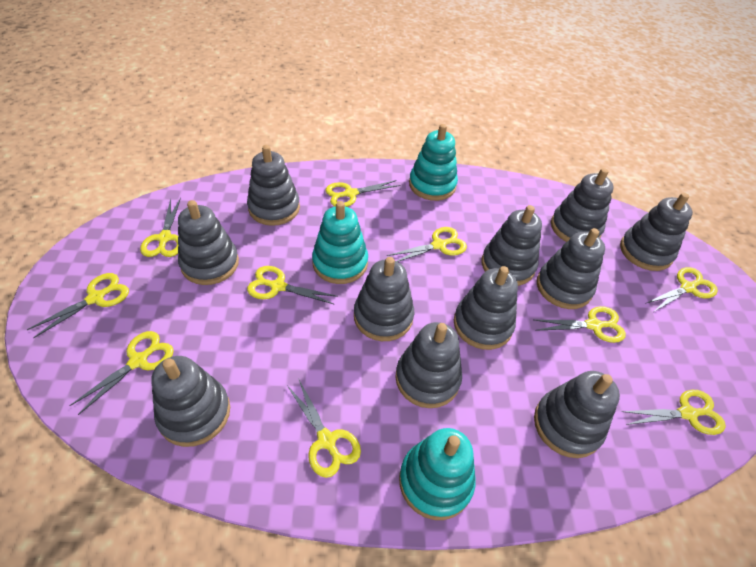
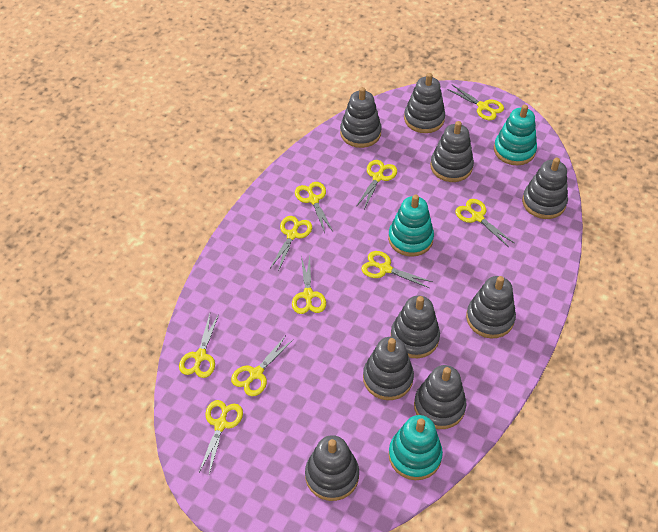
grey stacking toy: [151,356,230,447] [178,200,239,285] [247,145,300,226] [354,257,414,341] [395,322,462,408] [454,266,518,350] [482,205,542,286] [534,371,620,458] [537,228,605,309] [551,168,614,242] [620,193,693,271] = 11 -> [305,435,359,501] [340,87,382,148] [363,337,414,400] [391,296,440,358] [404,73,445,133] [414,365,466,429] [430,121,474,182] [466,276,516,338] [522,158,568,219] = 9

